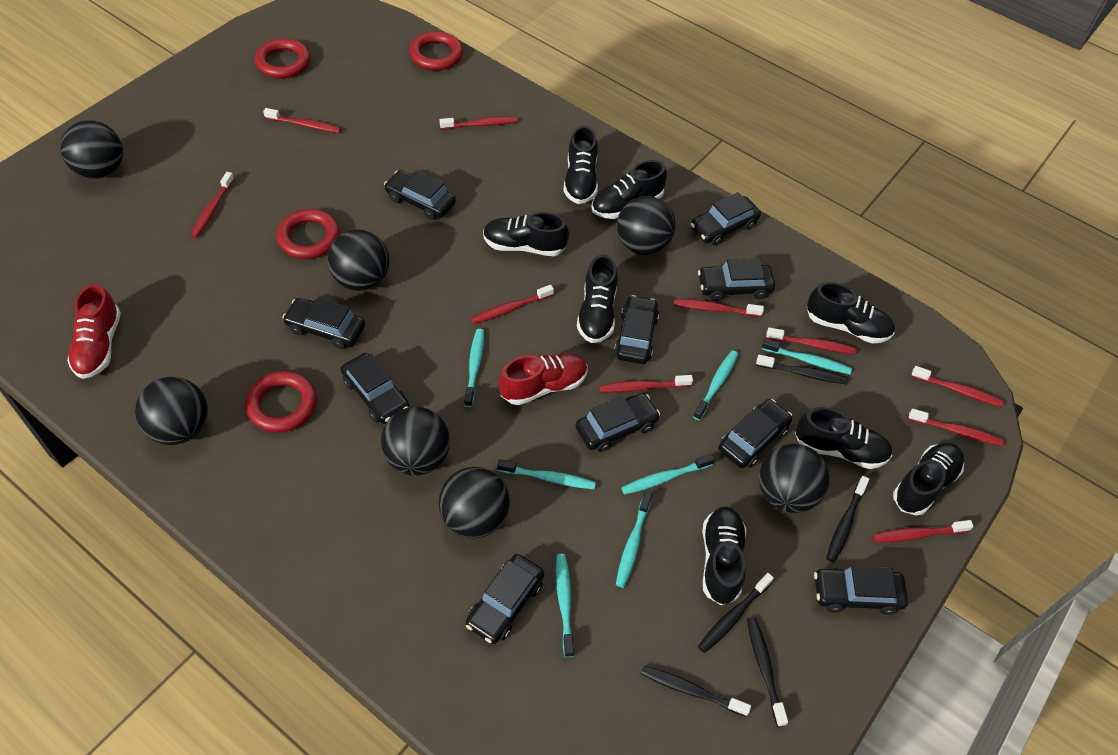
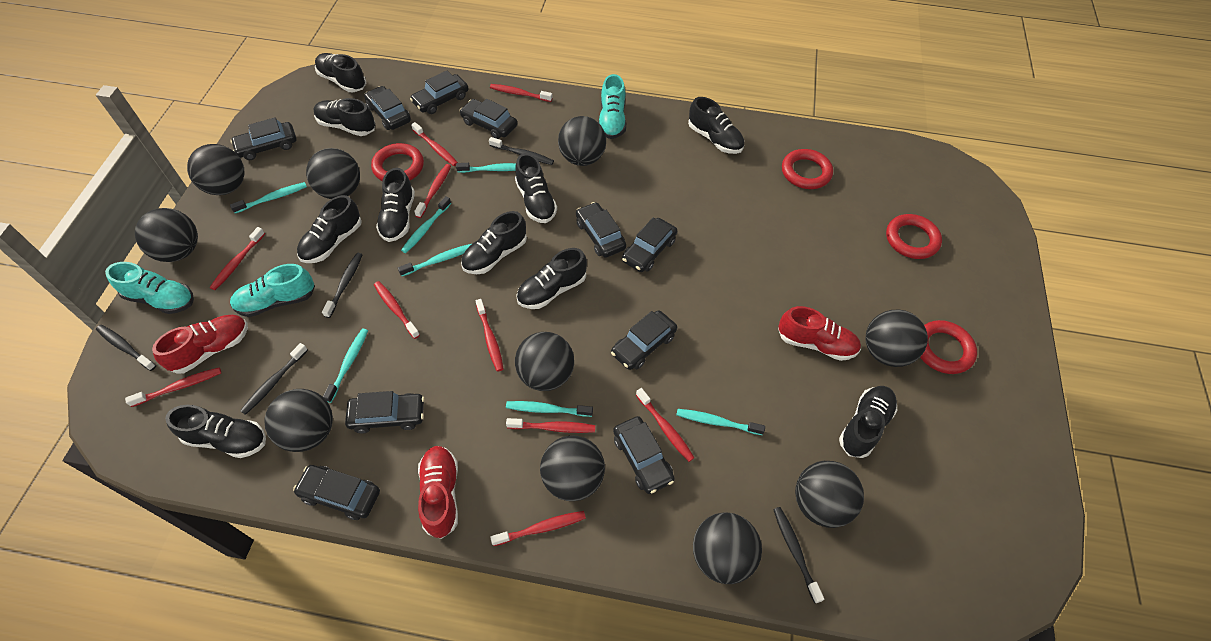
black ball: [60,120,123,179] [135,377,208,445] [327,230,390,291] [381,407,450,476] [439,467,510,539] [617,196,676,255] [759,444,830,513] = 7 -> [135,208,198,262] [187,144,244,195] [264,389,333,452] [306,148,360,199] [515,332,574,391] [540,435,605,501] [558,116,606,166] [693,512,762,584] [795,461,864,528] [866,309,928,367] = 10
black shoe: [483,212,569,256] [563,126,598,204] [577,254,618,343] [591,160,667,219] [702,507,746,605] [795,407,893,469] [807,282,895,343] [893,443,964,515] = 8 -> [165,405,266,458] [297,195,362,263] [313,98,375,136] [315,53,366,92] [376,168,415,242] [461,211,527,274] [515,153,557,223] [516,248,587,309] [688,97,744,154] [839,386,898,458] = 10
red shoe: [67,284,121,379] [498,353,588,405] = 2 -> [152,315,248,374] [418,446,458,539] [778,306,861,361] = 3
turquoise shoe: none = 0 -> [105,262,194,314] [230,264,315,317] [598,74,626,139] = 3

